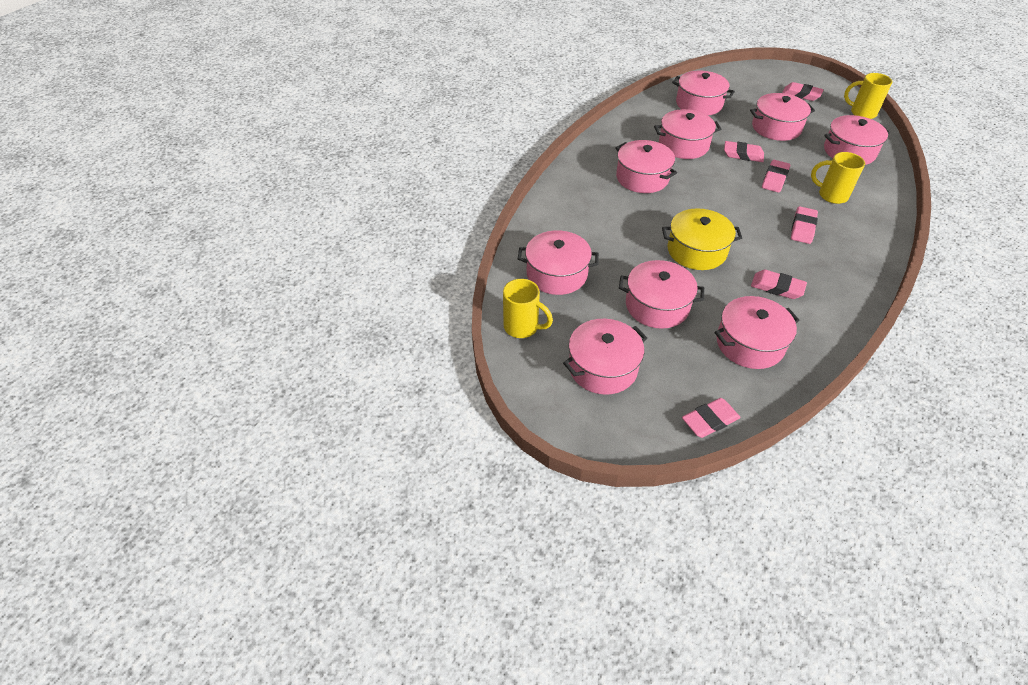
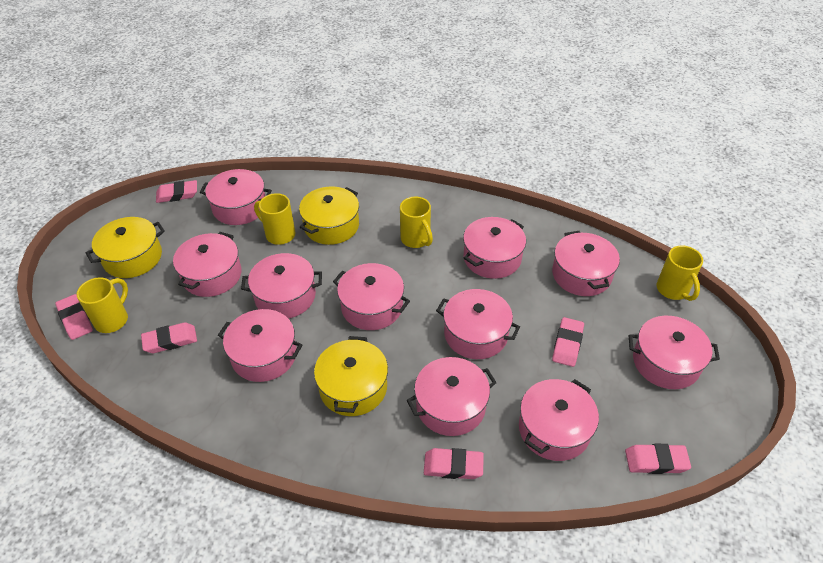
pink pot: [518,230,599,295] [563,319,647,395] [615,140,677,193] [619,260,704,329] [654,109,721,159] [672,71,735,116] [715,296,800,369] [750,93,815,141] [824,115,890,165] = 9 -> [173,232,242,297] [200,169,272,225] [218,309,302,382] [241,253,322,318] [333,263,410,330] [407,357,497,436] [436,289,520,359] [463,217,526,279] [519,379,599,461] [552,231,620,296] [629,316,720,389] = 11
yellow mug: [503,279,553,338] [811,152,865,204] [844,73,892,119] = 3 -> [77,277,128,333] [254,193,295,245] [400,197,433,248] [657,245,703,301] = 4
yellow pot: [662,208,742,270] = 1 -> [86,217,165,278] [299,186,359,245] [314,336,388,416] = 3

